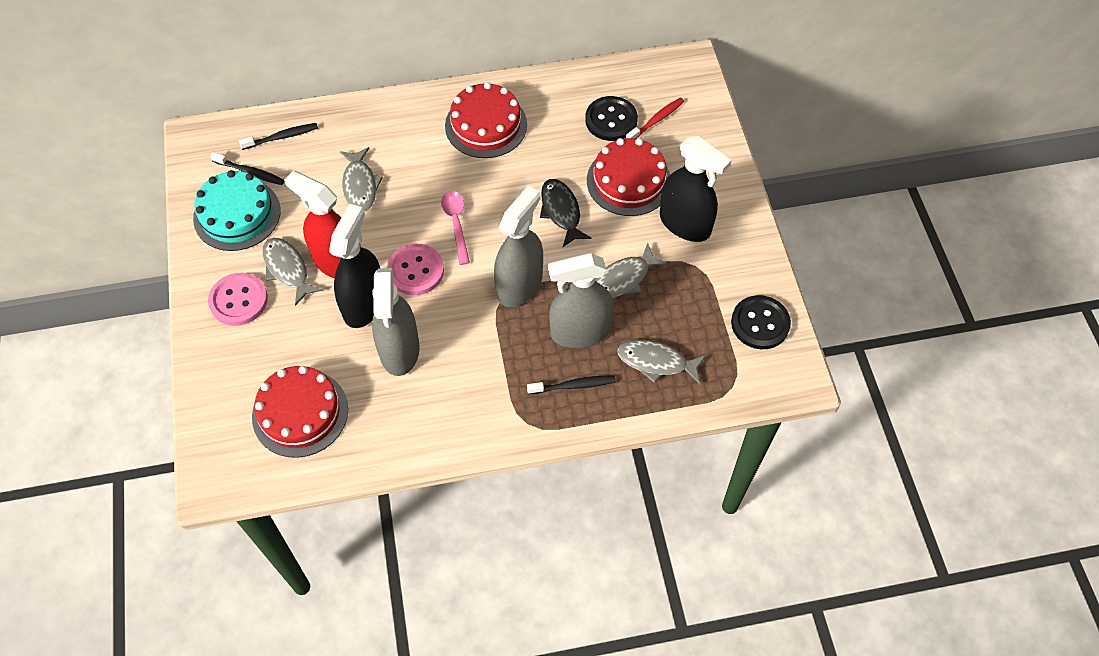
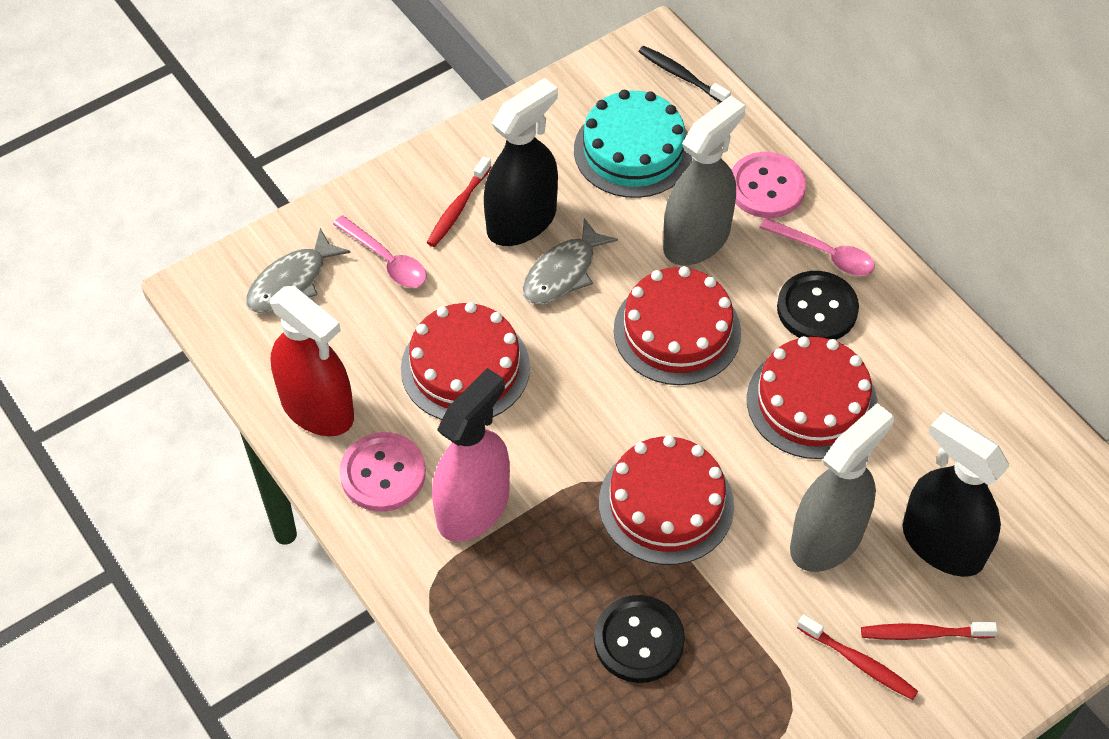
black fish: [540,179,591,247] = 1 -> none = 0
black toothbrush: [210,152,284,185] [239,123,318,150] [527,376,616,394] = 3 -> [638,46,731,103] = 1
grey fish: [262,238,323,306] [340,147,383,212] [596,243,667,298] [617,340,706,384] = 4 -> [246,228,351,313] [522,218,618,304] = 2
grey spray bottle: [372,268,420,376] [494,186,543,307] [548,253,614,348] = 3 -> [663,95,745,265] [790,403,894,572] = 2
pink spoon: [441,191,470,265] = 1 -> [333,215,427,288] [759,218,875,276] = 2
pink spray bottle: none = 0 -> [432,368,510,542] = 1
red cake: [252,366,348,458] [445,82,527,158] [587,138,670,216] = 3 -> [401,302,530,420] [599,436,734,565] [614,266,741,385] [747,336,878,459] = 4
red toothbrush: [626,98,684,139] = 1 -> [427,156,491,247] [797,614,918,700] [861,622,998,640] = 3

